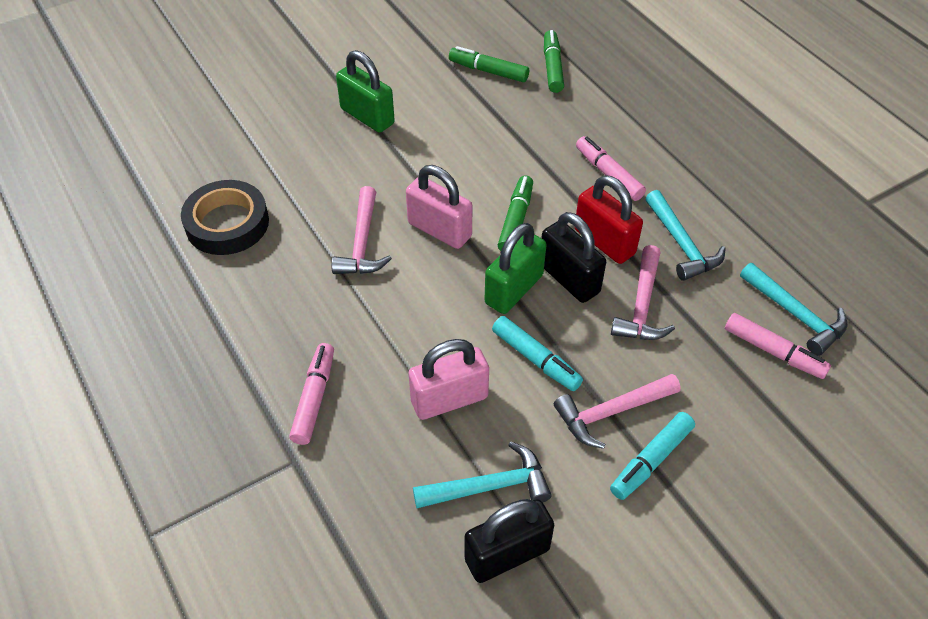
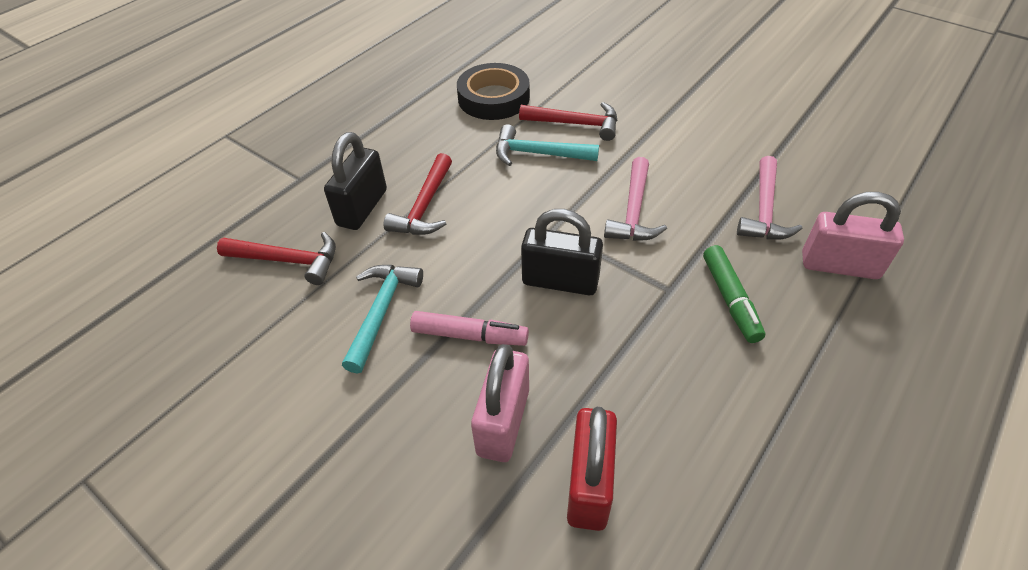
green marker: [449,46,529,82] [498,175,533,251] [544,30,564,93] = 3 -> [703,245,765,343] = 1
green padlock: [336,50,395,133] [485,223,547,314] = 2 -> none = 0
pink hammer: [332,186,392,274] [554,374,681,449] [611,245,675,340] = 3 -> [604,157,667,241] [737,156,802,240] = 2
pink marker: [289,343,334,445] [576,136,646,201] [725,313,831,379] = 3 -> [410,311,529,346] = 1
red hammer: none = 0 -> [217,232,336,285] [384,153,452,235] [519,102,617,141] = 3
turquoise hammer: [413,441,551,508] [645,190,726,281] [740,263,848,356] = 3 -> [342,265,423,374] [496,124,599,166] = 2
turquoise marker: [492,316,583,391] [610,412,695,500] = 2 -> none = 0

